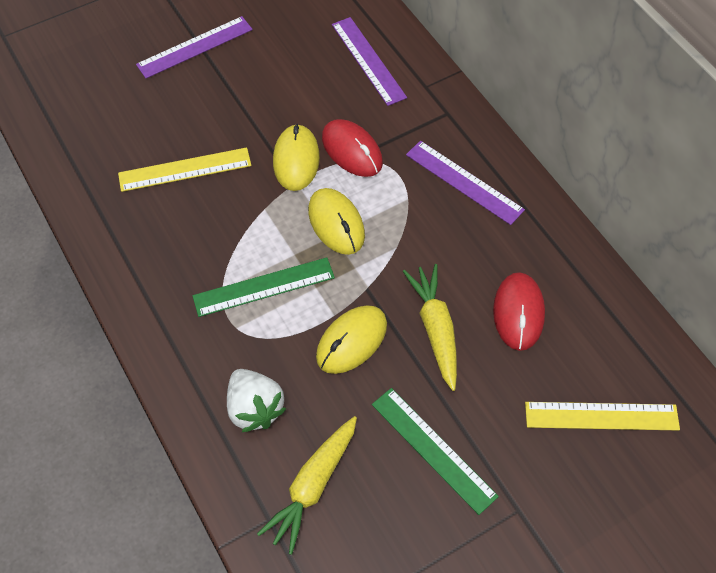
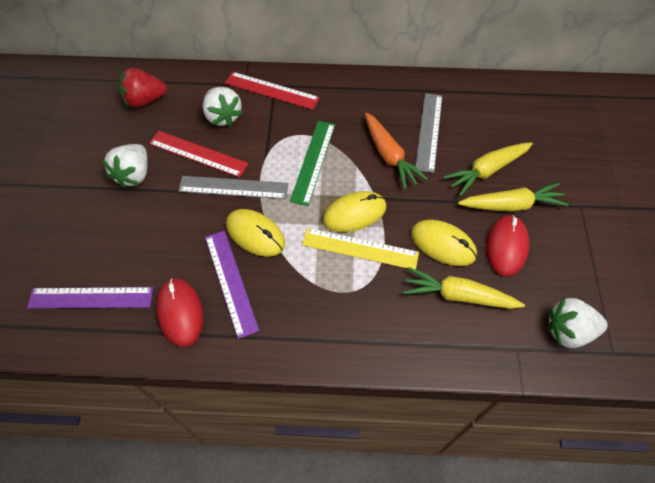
green ruler: [192,257,335,317] [372,388,499,515] = 2 -> [290,121,335,206] = 1
grey ruler: none = 0 -> [178,176,288,199] [415,93,442,173] = 2
orange carrot: none = 0 -> [365,112,428,190] = 1
purple ruler: [136,16,253,78] [332,17,407,106] [406,141,525,225] = 3 -> [27,287,153,309] [205,231,259,339] = 2
red ruler: none = 0 -> [149,131,249,178] [225,72,320,110] = 2
red strawberry: none = 0 -> [119,68,167,107] = 1
white strawberry: [227,369,286,432] = 1 -> [102,144,148,188] [203,87,243,127] [548,298,608,348] = 3
yellow carrot: [257,416,357,555] [403,264,457,391] = 2 -> [403,267,525,309] [443,142,533,196] [458,183,569,212] = 3
yellow ruler: [118,147,252,192] [525,402,680,431] = 2 -> [302,228,419,270] = 1

